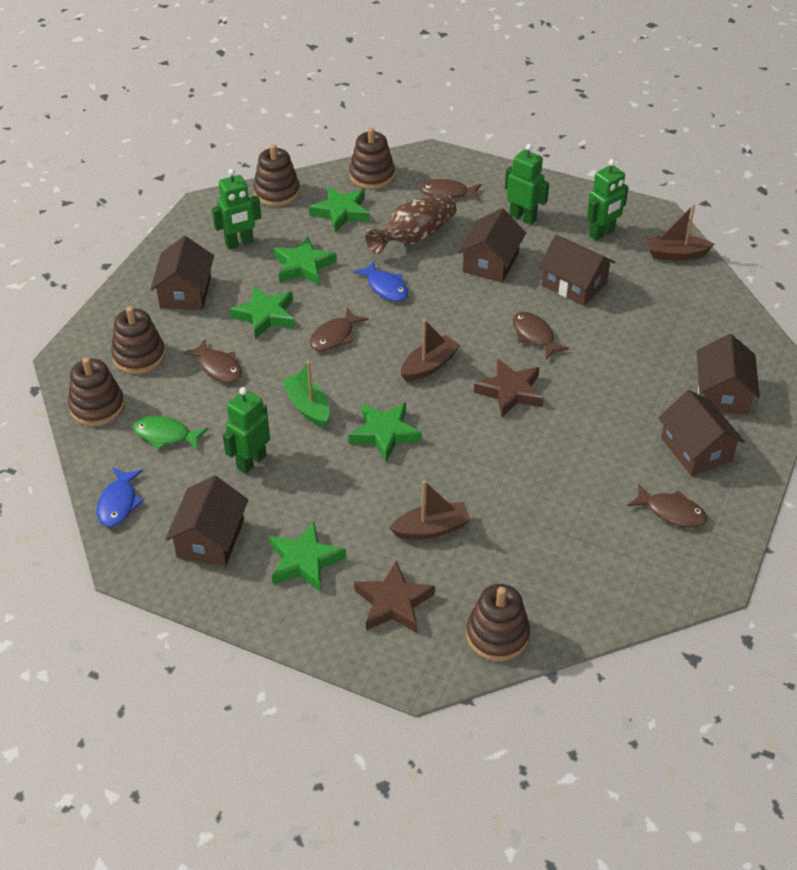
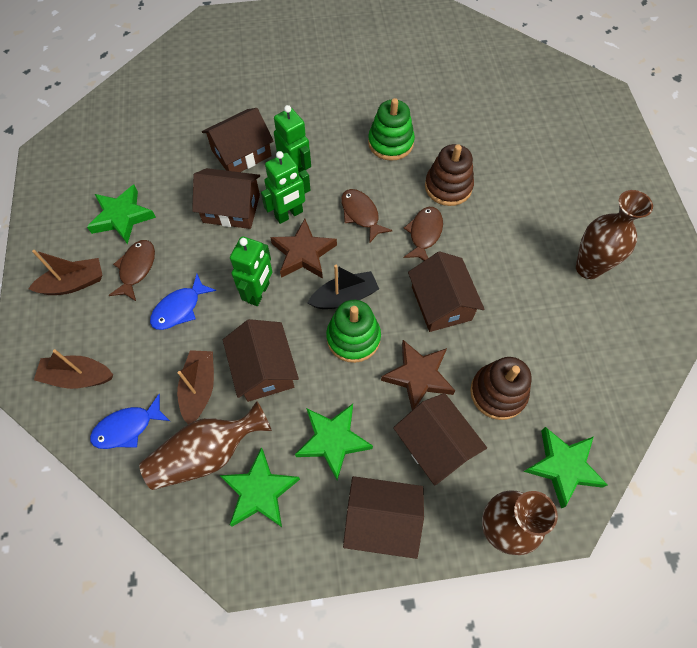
black boat: none = 0 -> [308,265,379,309] = 1
brown fish: [183,339,242,383] [310,307,369,351] [419,179,481,200] [513,312,569,360] [627,484,707,528] = 5 -> [109,240,155,301] [341,189,393,242] [404,207,443,261] = 3
brown stacking toy: [68,357,125,426] [111,306,165,374] [253,144,300,206] [349,128,395,189] [466,584,530,661] = 5 -> [425,144,474,206] [470,357,532,420] = 2
brown vase: [365,194,457,254] = 1 -> [139,401,272,490] [482,490,558,555] [576,190,653,279] = 3
green boat: [282,361,329,428] = 1 -> none = 0
green fish: [133,416,208,451] = 1 -> none = 0
green robot: [212,169,261,249] [223,387,270,474] [505,144,549,225] [587,159,629,241] = 4 -> [230,236,273,306] [261,151,310,224] [274,105,311,172] = 3
green stacking toy: none = 0 -> [326,300,381,363] [368,98,415,161] = 2
green star: [229,286,295,339] [269,522,346,592] [273,236,337,285] [309,186,370,233] [349,402,422,462] = 5 -> [87,185,156,244] [219,447,300,527] [295,404,373,480] [523,427,608,508] = 4

